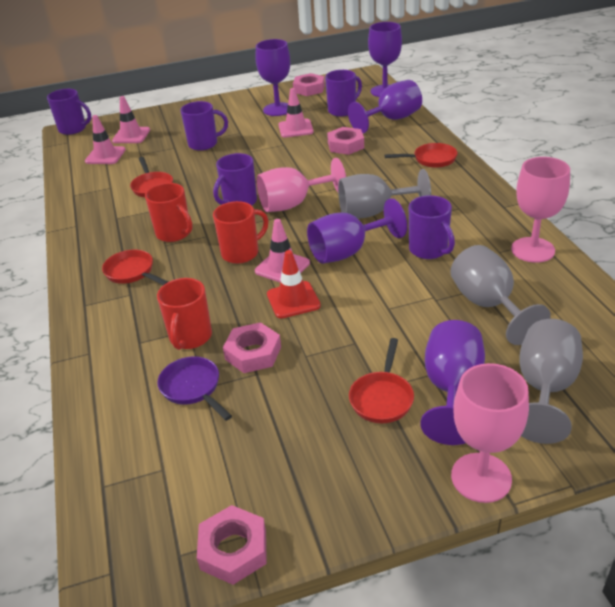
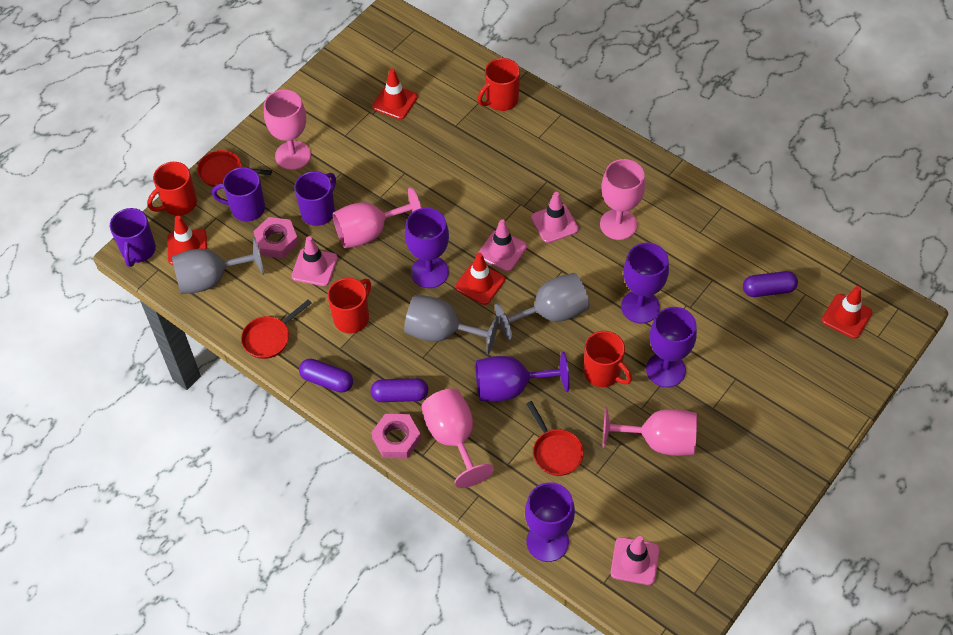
pink goblet: [257,158,346,212] [451,363,529,503] [511,157,570,263] = 3 -> [264,90,311,170] [333,187,421,249] [422,389,494,488] [600,159,645,240] [602,407,697,456] = 5
pink nut: [197,505,267,585] [223,322,281,373] [293,73,325,96] [327,127,364,155] = 4 -> [253,217,299,258] [371,414,421,459] = 2
purple capsule: none = 0 -> [299,359,353,393] [370,378,428,402] [743,271,798,297] = 3
purple mug: [47,89,91,135] [181,101,228,151] [213,153,257,205] [325,70,362,117] [409,195,455,259] = 5 -> [110,208,156,267] [212,167,265,222] [294,171,336,226] = 3
purple pan: [157,356,232,421] = 1 -> none = 0
red mug: [145,183,193,242] [157,278,212,350] [213,201,269,264] = 3 -> [147,162,197,216] [327,278,371,333] [477,58,520,111] [584,331,632,387] = 4
red pan: [102,250,168,285] [130,157,173,197] [349,338,414,423] [384,143,458,168] = 4 -> [197,150,272,187] [241,299,312,359] [526,401,584,476] = 3
red traffic cone: [267,250,321,318] = 1 -> [167,216,207,265] [372,69,418,119] [455,253,505,305] [822,286,872,339] = 4

